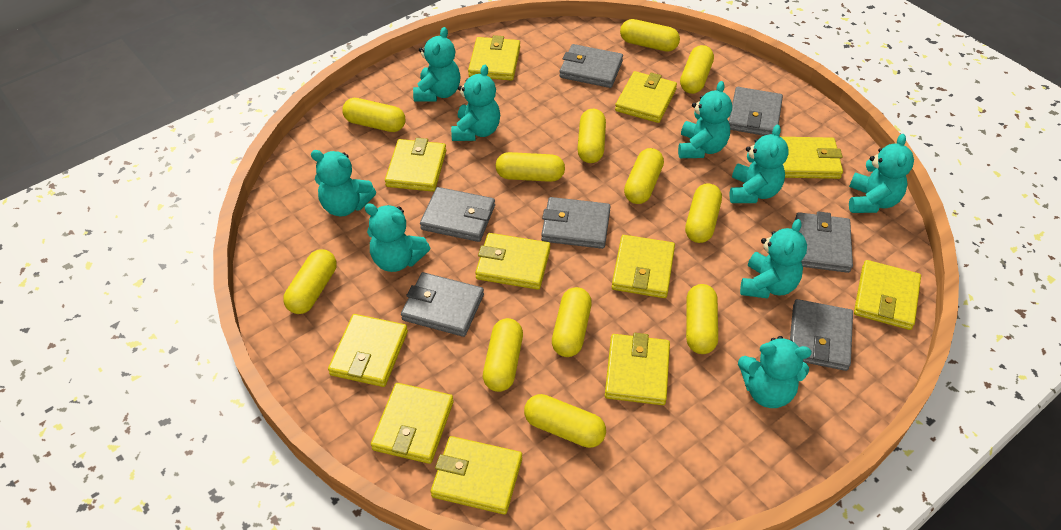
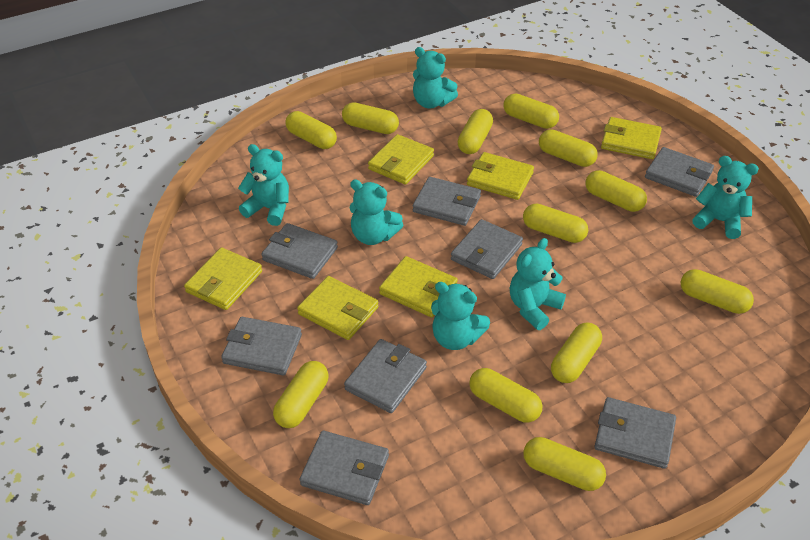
grey wallet: [401,272,484,337] [420,187,495,242] [541,197,611,249] [559,44,623,88] [729,87,783,136] [790,299,853,371] [795,211,853,273] = 7 -> [221,317,302,375] [261,223,338,279] [300,431,389,505] [344,339,427,413] [413,177,481,226] [451,219,523,279] [595,397,676,469] [645,147,714,197] = 8
turquoise teddy bear: [311,150,376,216] [365,203,430,272] [413,27,461,102] [451,65,500,141] [678,81,732,158] [730,125,789,203] [738,336,812,408] [740,219,807,299] [849,134,914,213] = 9 -> [238,144,289,226] [349,179,403,245] [413,47,458,109] [431,282,490,350] [510,238,566,330] [692,156,759,239] = 6
yellow wallet: [328,314,408,387] [371,383,454,464] [385,138,446,192] [431,436,522,515] [468,35,520,81] [475,233,550,290] [605,333,670,405] [612,235,675,298] [615,71,677,123] [781,137,843,179] [854,260,921,330] = 11 -> [184,248,262,310] [297,276,378,340] [368,134,434,185] [379,256,458,317] [467,152,534,200] [601,117,662,159] = 6

